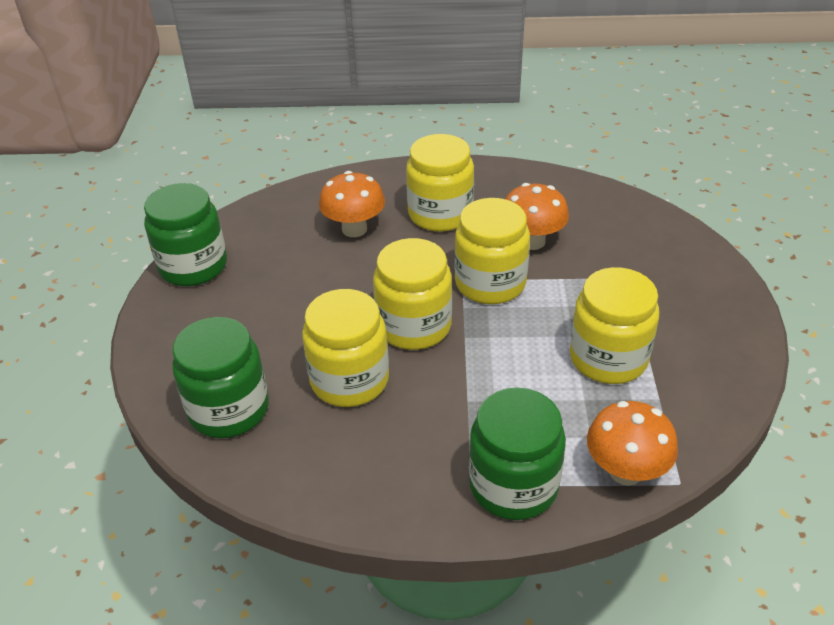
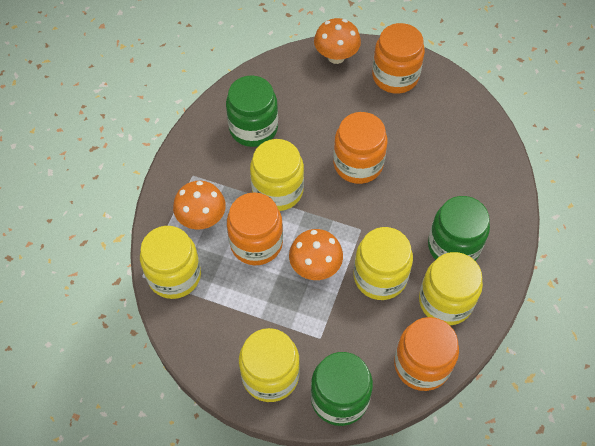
orange jar: none = 0 -> [227,193,283,265] [333,112,388,184] [372,23,425,94] [394,317,459,391] = 4

